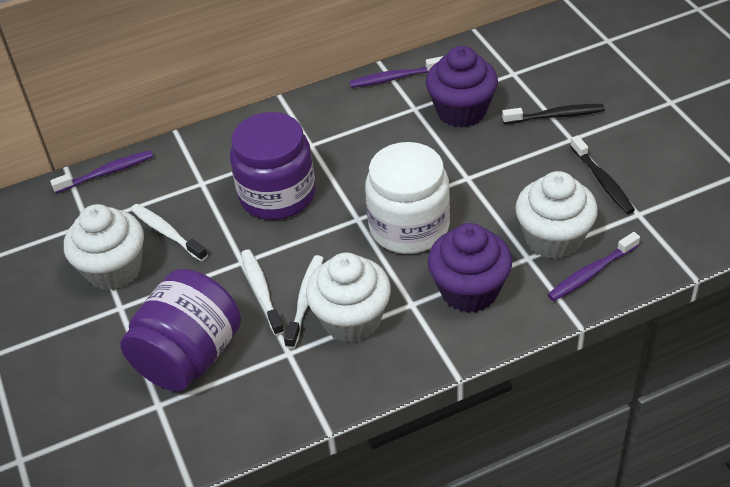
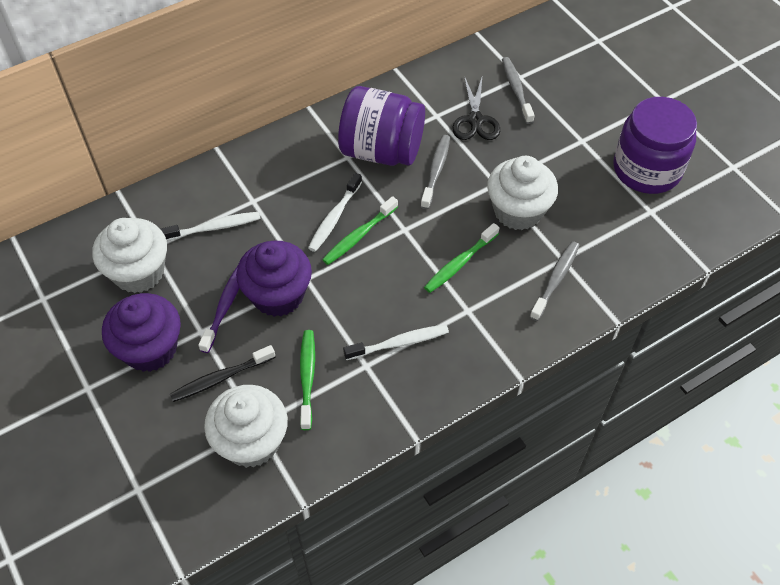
black scissors: none = 0 -> [452,76,500,140] = 1
black toothbrush: [502,104,604,124] [570,135,635,214] = 2 -> [170,345,276,402] = 1
green toothbrush: none = 0 -> [300,330,315,430] [322,196,398,265] [424,223,499,293] = 3
grey toothbrush: none = 0 -> [420,135,450,209] [502,57,535,124] [530,241,580,321] = 3
purple toothbrush: [50,150,154,194] [350,56,443,88] [547,232,640,301] = 3 -> [198,266,239,353] = 1
white jar: [365,142,450,254] = 1 -> none = 0

